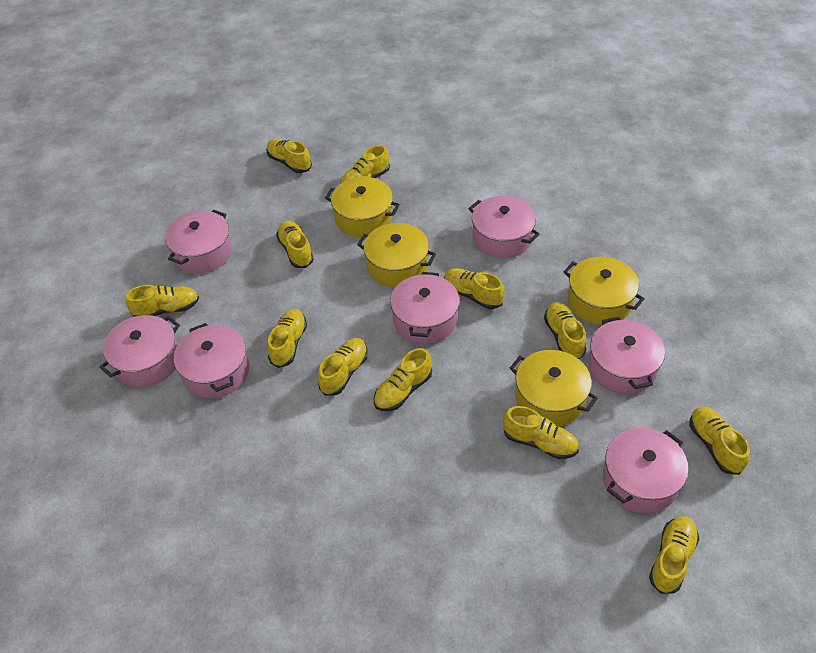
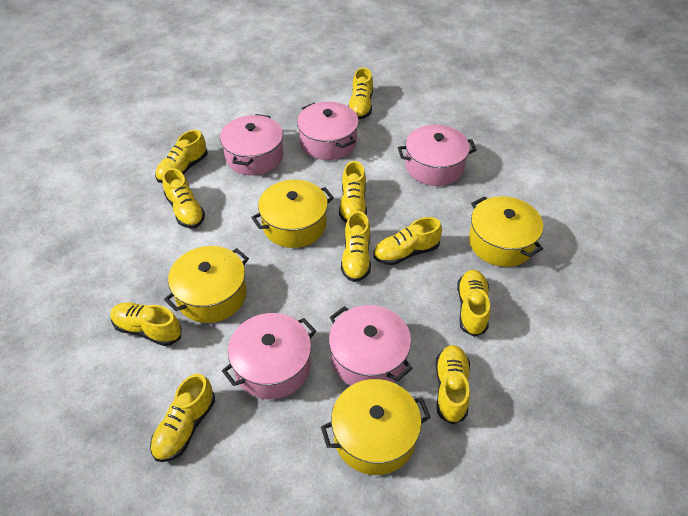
pink pot: [99,315,180,387] [165,210,232,274] [174,323,249,398] [390,272,460,344] [468,196,540,258] [588,317,665,394] [603,428,688,513] = 7 -> [220,114,283,175] [222,313,316,399] [297,102,359,160] [329,305,413,386] [398,125,477,186] = 5
yellow shoe: [126,285,199,317] [266,139,312,173] [267,309,307,368] [276,221,314,268] [318,338,368,396] [340,145,390,184] [374,348,432,411] [444,268,505,309] [503,406,579,459] [544,302,586,359] [649,516,699,594] [689,406,750,475] = 12 -> [110,302,182,346] [150,374,215,462] [155,130,208,183] [162,168,205,228] [339,161,367,223] [341,211,371,282] [348,68,373,120] [373,217,442,265] [435,345,470,424] [457,270,490,337] = 10

